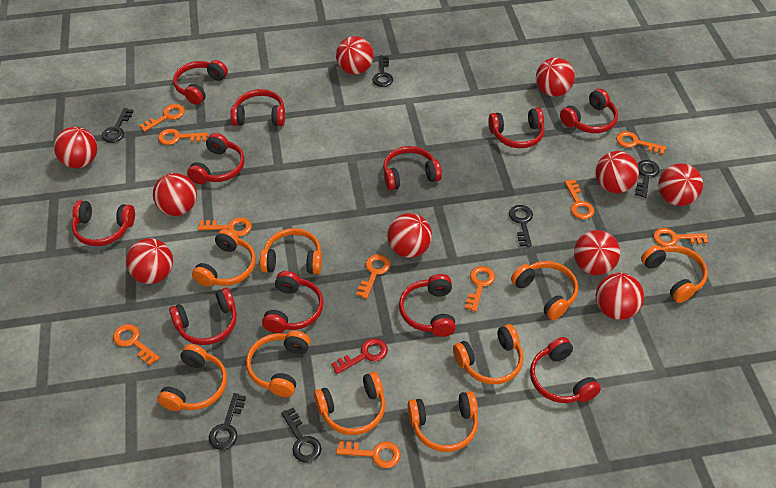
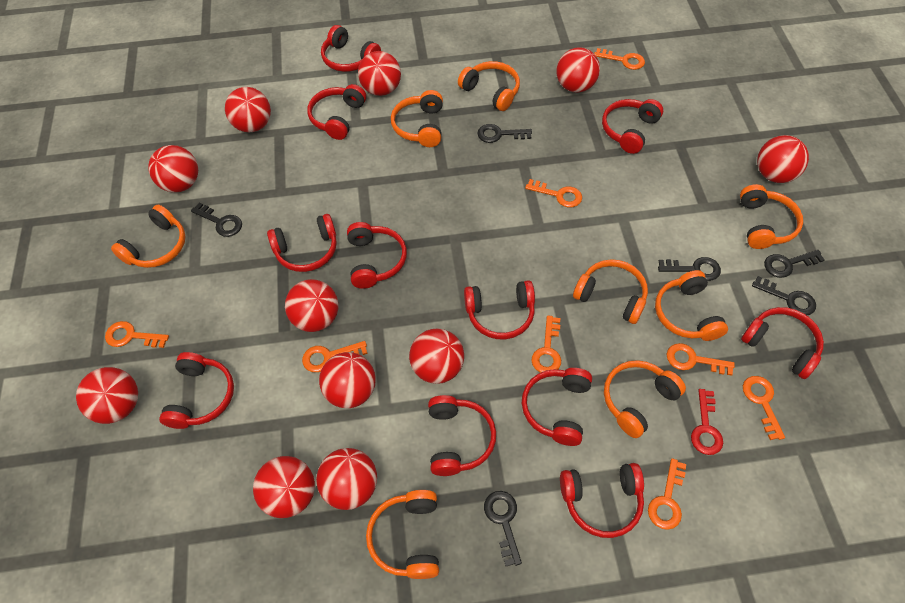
orange headphones: [157,344,227,411] [192,229,256,287] [246,331,310,397] [260,228,322,274] [314,372,385,435] [408,391,478,452] [453,324,524,384] [511,261,578,320] [641,245,708,303] = 9 -> [111,205,186,268] [366,490,439,579] [391,90,443,147] [458,61,520,111] [573,259,648,324] [604,360,686,438] [655,270,728,341] [740,184,803,249] = 8
orange key: [113,324,160,366] [139,104,185,132] [158,129,208,145] [198,217,252,236] [336,441,401,468] [356,254,390,299] [465,266,495,312] [565,180,594,219] [616,131,666,155] [653,228,708,247] = 10 -> [105,321,169,348] [302,341,367,372] [525,179,582,208] [531,315,561,373] [594,48,645,70] [648,458,686,530] [667,343,735,376] [743,376,785,440] = 8
red ball: [54,127,97,168] [126,238,173,284] [153,173,197,216] [336,36,374,75] [387,213,432,258] [536,58,575,97] [574,230,620,275] [596,151,639,193] [596,273,644,320] [658,163,703,206] = 10 -> [76,367,138,424] [148,145,198,192] [225,87,271,132] [253,456,315,518] [285,279,339,332] [316,448,377,510] [319,352,376,408] [358,51,401,96] [409,328,464,384] [556,48,600,93] [757,135,809,183] = 11

